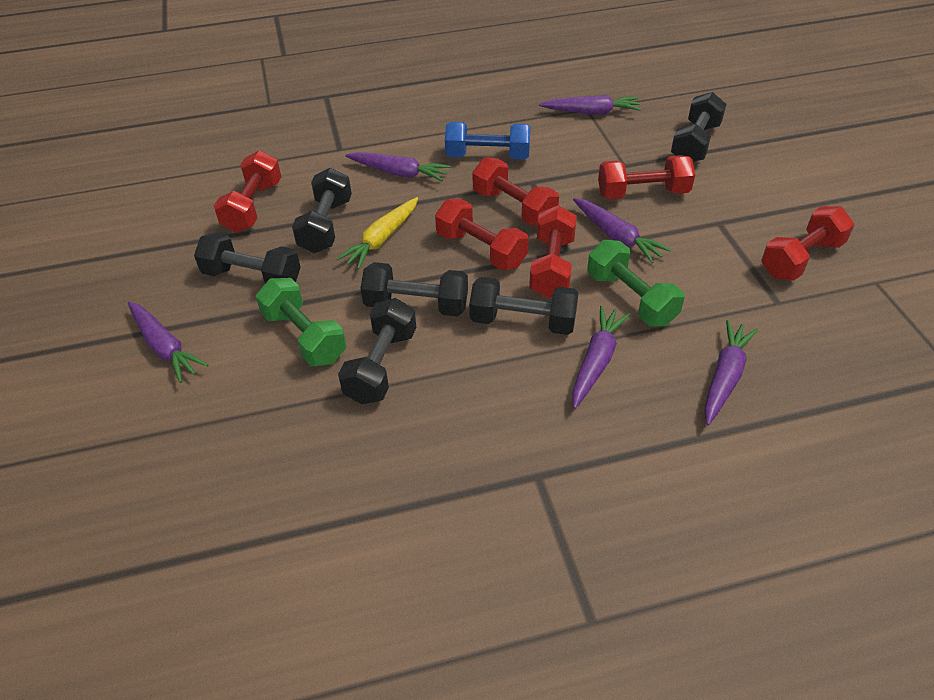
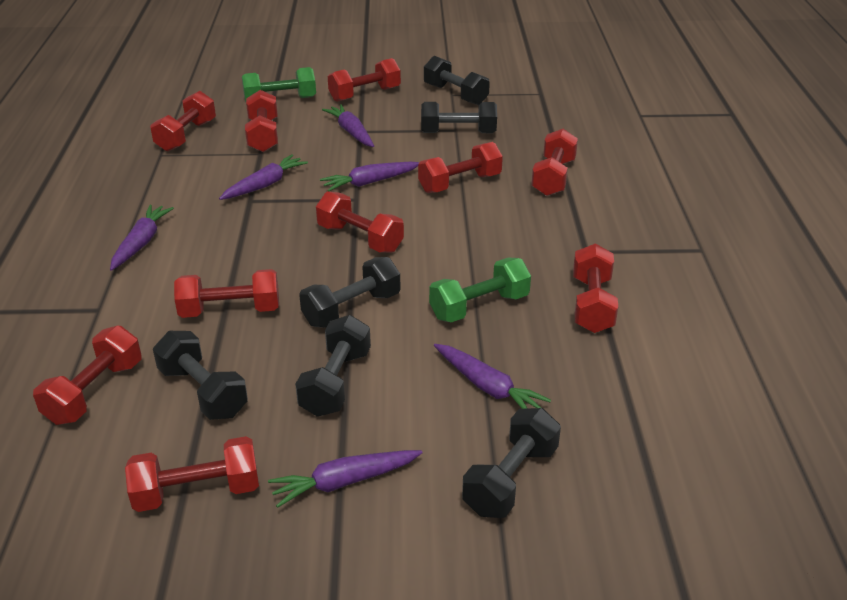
blue dumbbell: [445,122,530,159] = 1 -> none = 0
red dumbbell: [214,150,281,233] [435,199,529,270] [472,157,559,226] [529,205,577,298] [598,155,695,200] [761,206,855,280] = 6 -> [33,326,141,425] [125,436,259,512] [150,91,216,151] [174,269,279,318] [245,90,278,152] [316,191,404,253] [328,58,401,102] [418,142,503,193] [531,129,578,196] [573,243,618,333] = 10
yellow carrot: [336,197,418,269] = 1 -> none = 0

